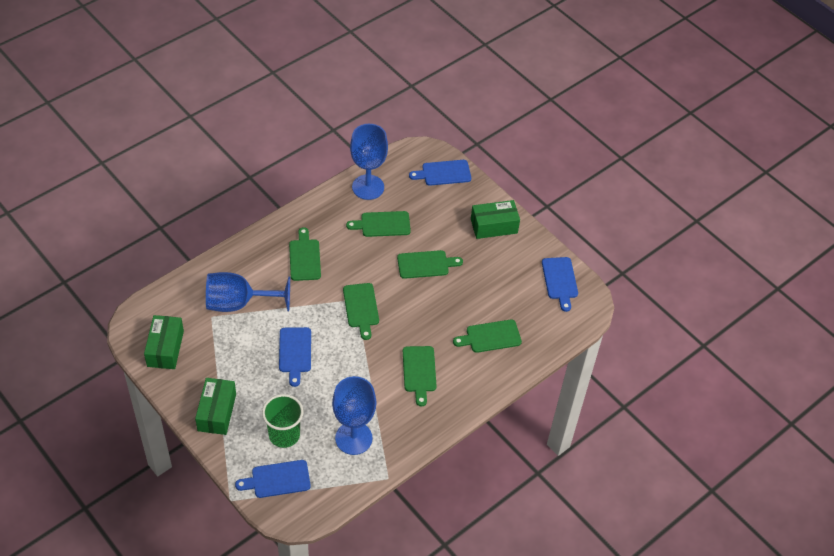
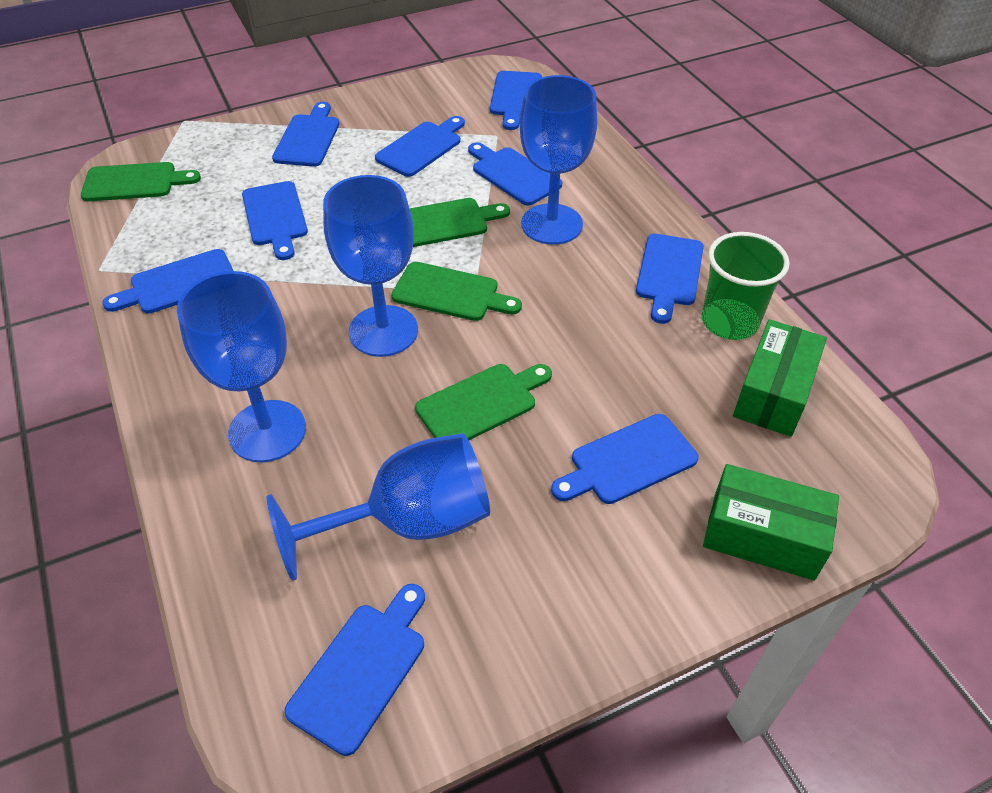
blue cutting board: [235,460,311,498] [279,327,311,387] [409,160,471,186] [542,257,578,312] = 4 -> [103,249,234,313] [242,181,308,260] [272,102,340,167] [284,584,425,756] [375,116,465,177] [468,142,562,205] [490,71,542,130] [551,414,699,504] [636,234,704,324] = 9
blue goblet: [206,272,290,312] [332,376,376,455] [350,124,388,200] = 3 -> [177,271,306,462] [267,433,490,581] [323,175,418,357] [520,75,597,245] = 4
green box: [144,315,184,369] [195,378,236,435] [471,200,520,239] = 3 -> [703,464,839,581] [733,319,827,437] = 2
green cutting board: [289,227,321,281] [343,283,379,340] [346,211,411,237] [397,250,463,279] [403,346,437,406] [453,319,522,353] = 6 -> [81,162,201,201] [391,262,522,321] [410,198,510,247] [415,364,552,440] = 4

